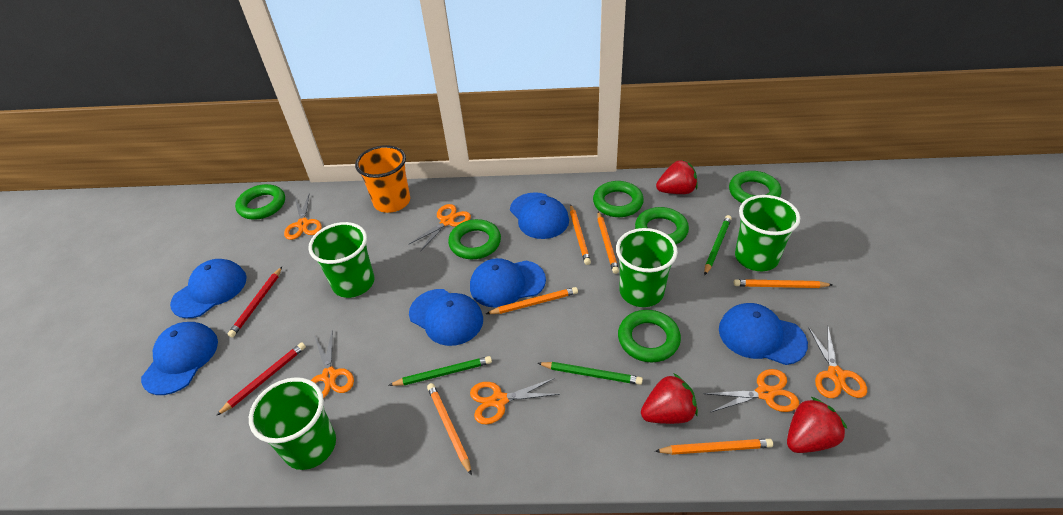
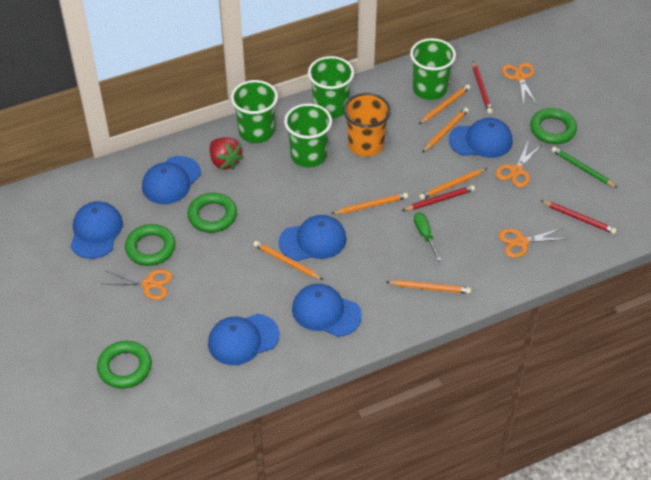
green pencil: [388,356,492,386] [538,362,643,385] [704,215,732,275] = 3 -> [551,147,618,188] = 1
green ring: [235,184,285,220] [448,219,501,259] [593,181,644,217] [618,310,681,362] [635,207,689,244] [729,171,781,203] = 6 -> [97,341,152,389] [125,224,176,266] [188,193,237,233] [530,108,577,144] = 4
green screwdriver: none = 0 -> [414,212,441,261] = 1
orange scissors: [284,195,322,240] [311,332,354,398] [409,204,471,252] [470,378,560,424] [703,369,799,412] [808,327,867,398] = 6 -> [102,269,172,300] [495,142,541,187] [499,228,565,258] [502,63,537,105] = 4
red pencil: [216,342,306,416] [228,267,282,338] = 2 -> [401,185,475,211] [473,61,493,114] [540,200,617,234] = 3
red strawberry: [641,373,698,424] [656,160,698,194] [787,396,847,453] = 3 -> [210,137,244,170] = 1

